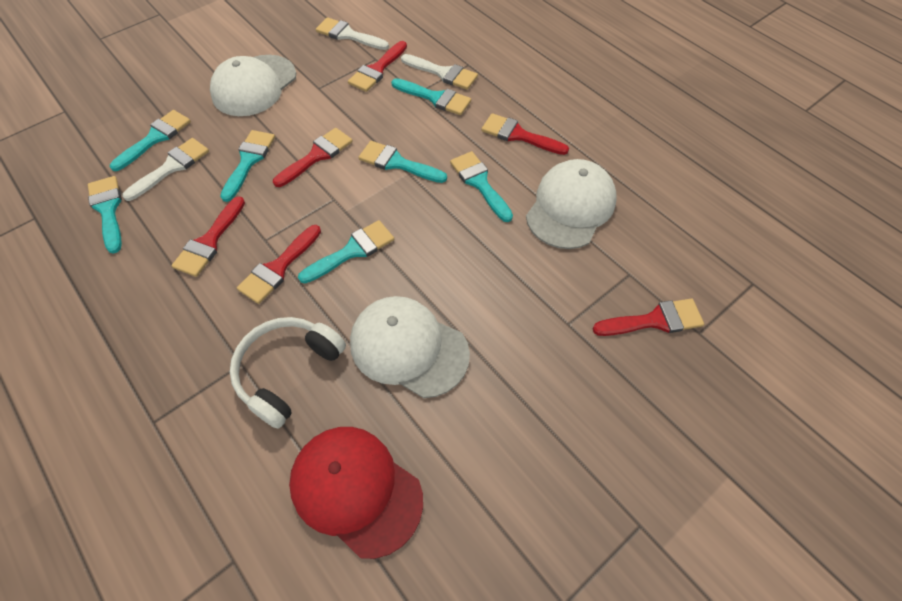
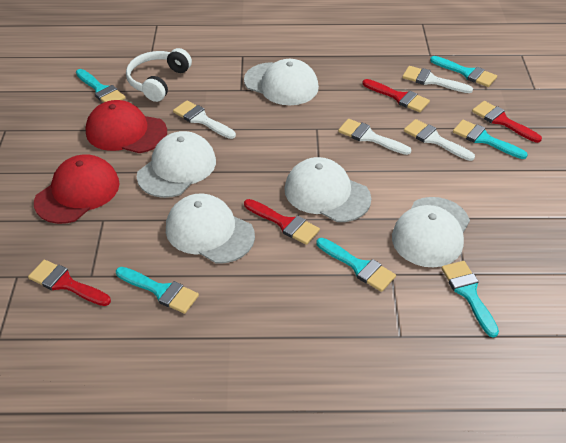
red brush: [171,196,245,277] [237,225,321,304] [273,128,353,187] [348,41,407,92] [481,113,569,155] [593,299,704,336] = 6 -> [28,260,111,306] [244,199,320,245] [362,79,430,112] [472,101,542,143] = 4
red cap: [289,427,423,559] = 1 -> [34,154,120,224] [85,100,167,153] = 2
turquoise brush: [88,176,122,254] [110,110,191,171] [220,130,275,202] [298,220,394,283] [358,141,447,183] [391,78,471,115] [450,151,513,222] = 7 -> [76,69,125,103] [116,267,199,314] [317,238,396,292] [430,56,497,87] [441,261,499,338] [453,120,528,159] = 6
white brush: [122,138,209,201] [316,17,389,50] [401,54,478,90] = 3 -> [173,100,236,139] [338,119,411,155] [402,66,473,93] [404,119,475,161] = 4
white cap: [210,55,296,116] [350,296,470,398] [526,159,617,249] = 3 -> [137,131,216,198] [166,193,255,264] [244,59,319,105] [284,157,371,222] [392,197,470,267] = 5

